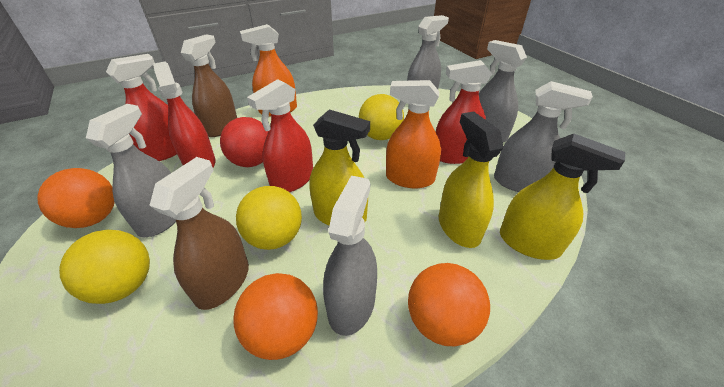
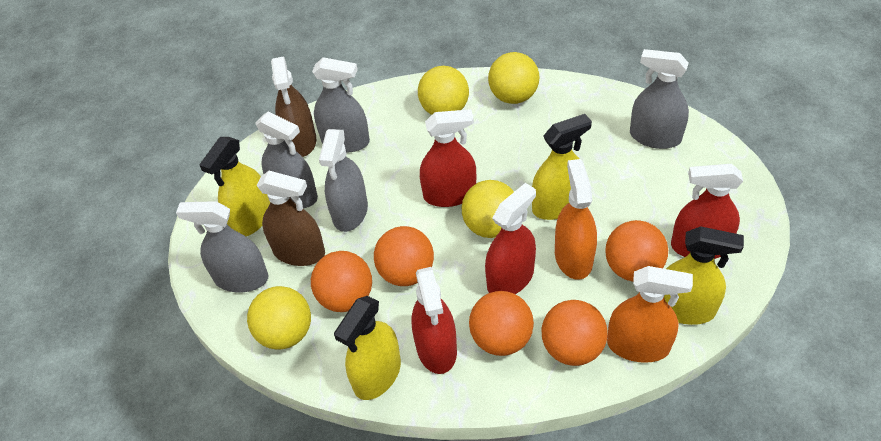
orange ball: [37,168,115,228] [233,273,318,360] [408,263,490,346] = 3 -> [311,251,372,312] [374,226,434,286] [469,291,534,356] [541,300,608,366] [605,220,668,282] = 5
red ball: [220,117,268,167] = 1 -> none = 0
yellow ball: [59,230,150,304] [236,186,302,250] [359,94,404,140] = 3 -> [247,286,311,350] [418,66,469,115] [462,180,514,238] [488,52,540,104] = 4
yellow spray bottle: [309,110,370,226] [439,112,504,248] [500,134,625,260] = 3 -> [200,137,270,236] [334,296,401,400] [532,114,592,220] [664,226,744,325] = 4

